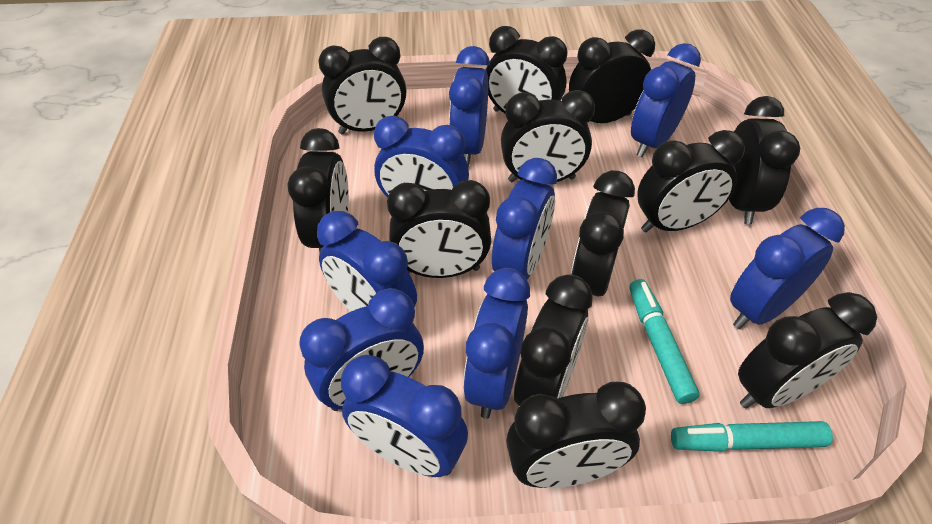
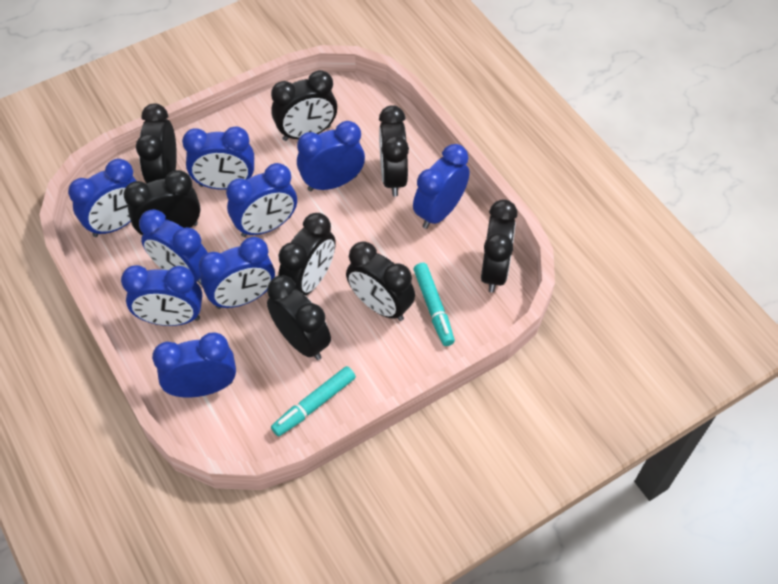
black clock: [287,128,349,253] [319,37,406,135] [387,180,491,278] [486,26,568,114] [501,90,595,182] [506,382,646,488] [514,274,593,406] [569,29,655,123] [571,170,635,296] [637,130,745,232] [729,96,800,225] [738,292,877,409] = 12 -> [124,170,201,235] [136,104,177,183] [267,275,331,360] [271,70,337,141] [278,213,336,296] [346,241,415,321] [379,105,409,196] [481,199,518,293] = 8

